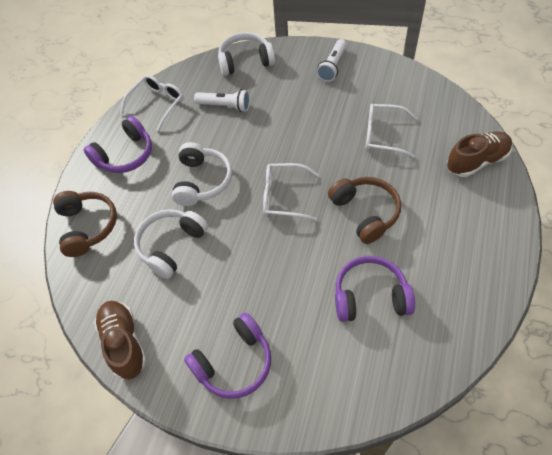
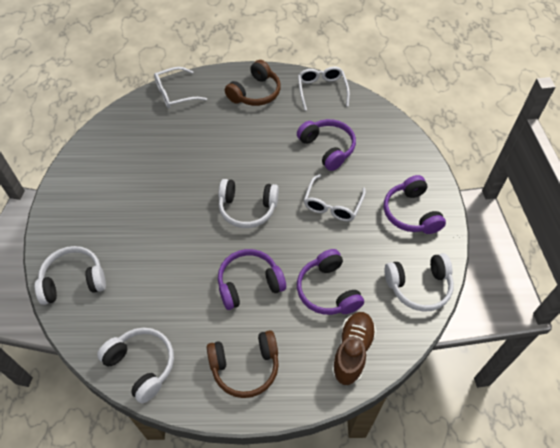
brown shoe: [94,301,147,379] [447,132,512,177] = 2 -> [332,312,376,385] = 1
purple headphones: [84,116,152,173] [184,313,271,399] [335,256,415,322] = 3 -> [218,249,286,310] [297,119,356,171] [297,249,364,315] [384,175,446,234] = 4
white flashlight: [194,89,250,112] [317,39,347,82] = 2 -> none = 0
white headphones: [134,209,208,279] [172,142,232,206] [218,32,275,76] = 3 -> [35,246,106,305] [97,328,174,403] [218,179,279,228] [384,253,454,312] = 4

